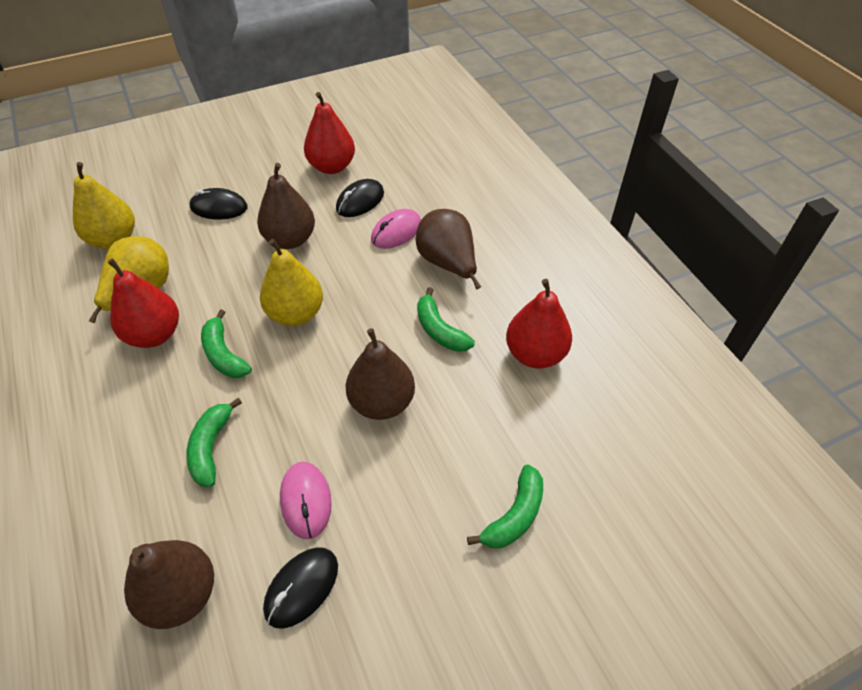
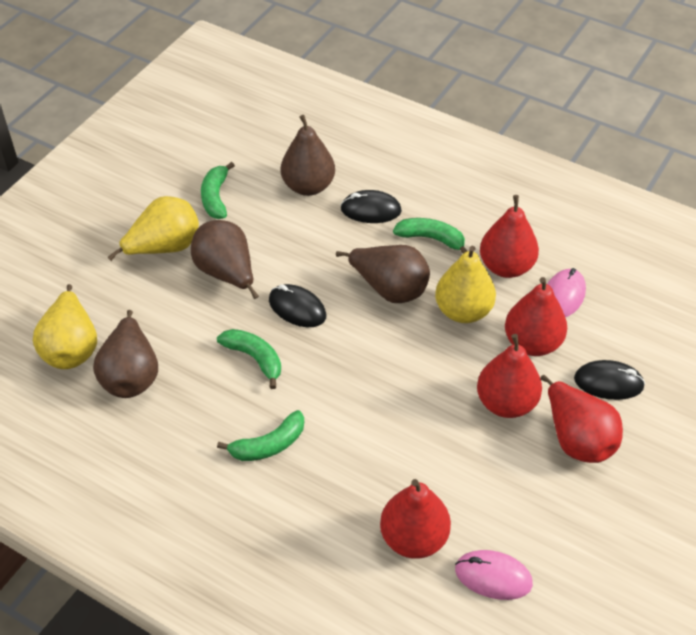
red pear: [108,258,179,348] [304,92,355,174] [506,279,572,368] = 3 -> [380,479,451,559] [477,334,542,418] [480,195,539,278] [505,277,567,356] [541,375,623,463] = 5

